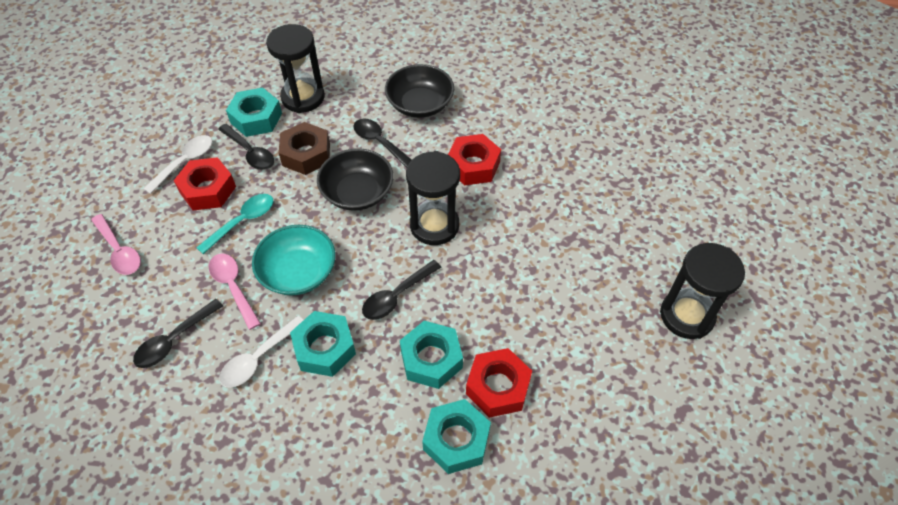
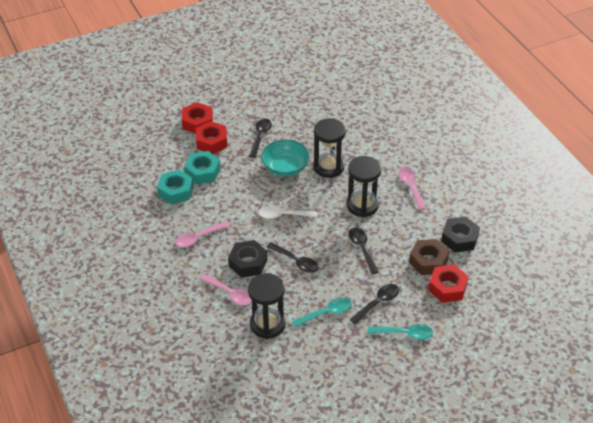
black bowl: [317,148,393,210] [385,64,454,118] = 2 -> none = 0
black nut: none = 0 -> [228,240,267,278] [441,216,480,253] = 2
pink spoon: [91,214,141,275] [209,254,261,330] = 2 -> [175,221,231,247] [200,274,252,305] [398,167,426,210] = 3
turquoise nut: [226,87,282,137] [290,311,356,377] [400,321,463,389] [422,399,491,474] = 4 -> [157,170,194,204] [184,151,221,184] = 2
turquoise spoon: [196,194,273,254] = 1 -> [292,298,352,328] [368,324,433,340] = 2
white spoon: [143,135,212,194] [219,316,303,388] = 2 -> [258,206,317,219] = 1

